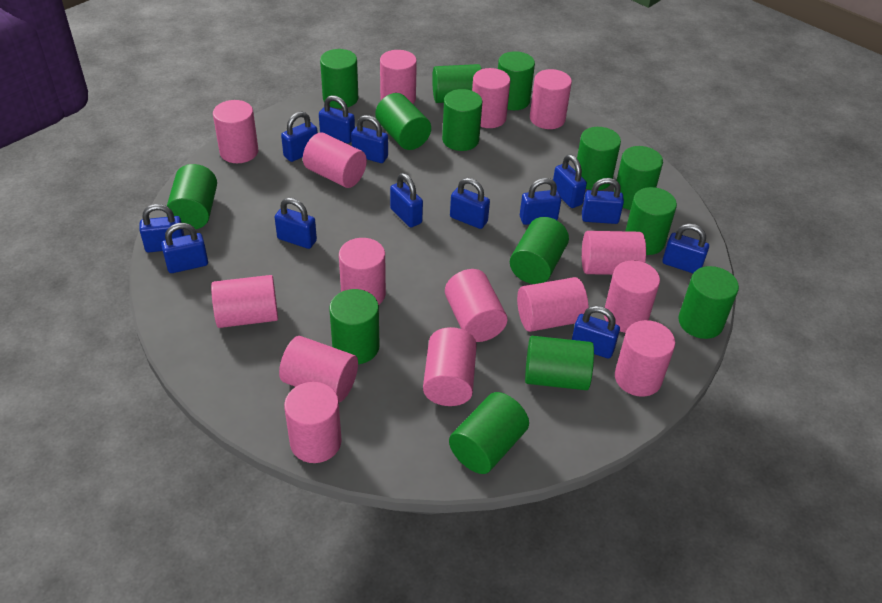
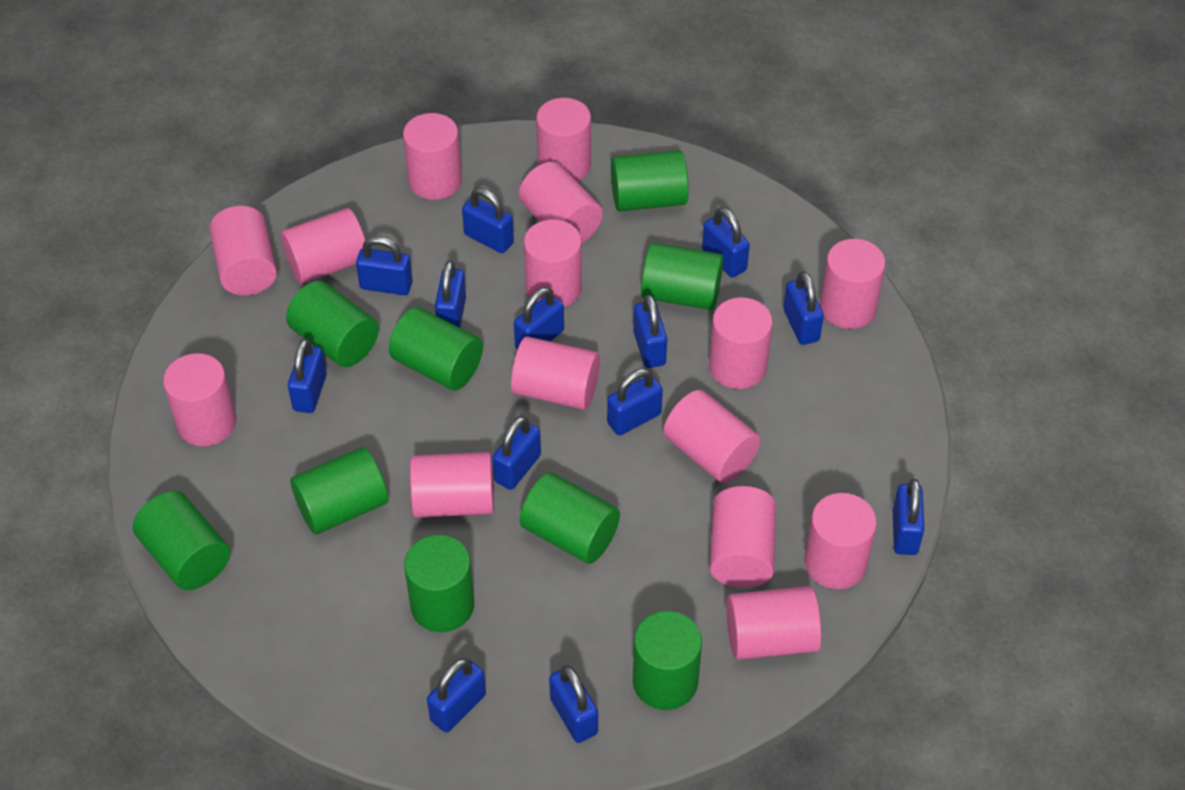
green cylinder: [167,164,217,229] [320,49,358,108] [329,289,379,364] [375,93,431,150] [432,64,482,103] [442,89,482,151] [449,392,529,474] [498,51,535,110] [510,217,569,284] [525,336,594,390] [575,127,621,190] [614,146,663,210] [625,187,677,255] [678,266,739,339] = 14 -> [133,491,230,590] [286,281,379,367] [290,447,388,535] [389,307,483,390] [404,535,474,632] [520,473,620,564] [611,150,689,212] [633,611,702,710] [641,242,724,310] = 9

